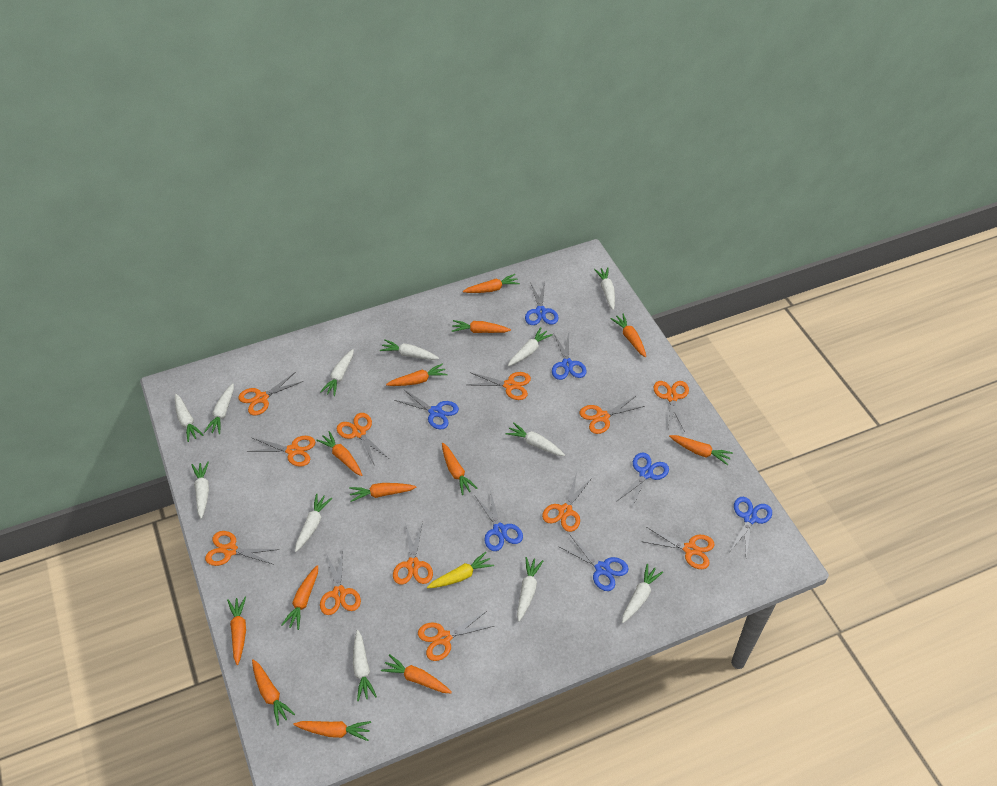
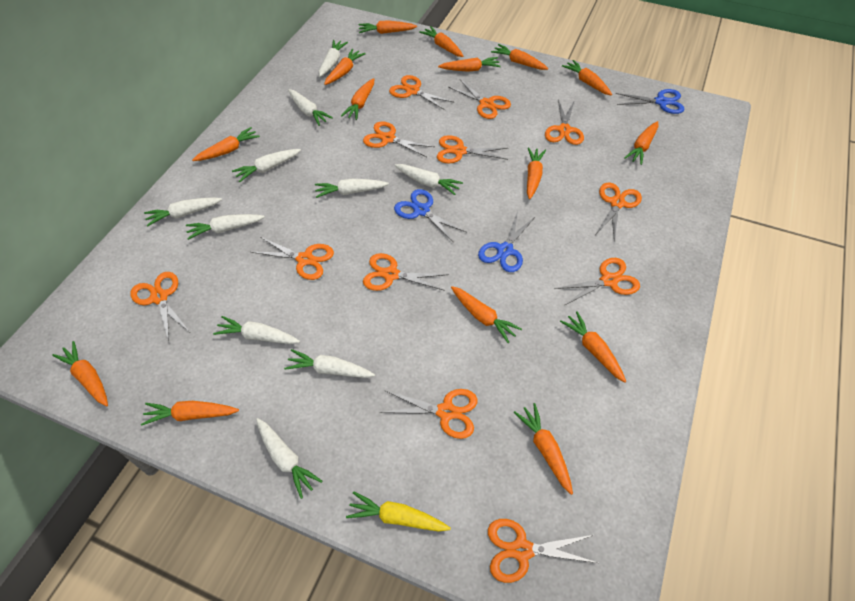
blue scissors: [394,389,459,430] [474,490,523,551] [525,282,559,325] [552,332,587,380] [560,534,629,591] [616,453,669,508] [730,497,772,557] = 7 -> [394,189,466,243] [478,211,536,272] [615,89,685,114] = 3
orange carrot: [227,597,246,665] [252,659,295,725] [281,565,318,630] [293,721,371,741] [316,431,362,476] [349,483,416,502] [381,654,452,693] [386,363,447,386] [442,443,478,495] [452,320,511,333] [463,274,520,293] [610,314,646,357] [669,435,733,465] = 13 -> [52,341,108,406] [141,401,239,426] [192,127,260,161] [324,49,366,85] [341,78,374,120] [359,20,417,34] [419,26,463,57] [438,57,501,72] [451,286,522,343] [491,44,548,70] [514,403,573,495] [527,147,546,199] [560,311,626,383] [562,60,612,95] [624,121,658,165] = 15
white carrot: [175,394,204,442] [192,462,209,519] [204,383,234,434] [295,493,332,552] [320,349,354,396] [353,630,377,701] [380,339,439,360] [505,422,565,456] [508,327,553,366] [517,557,543,621] [594,267,615,310] [622,564,663,623] = 12 -> [144,197,222,226] [186,214,265,240] [213,316,300,344] [232,149,301,182] [256,418,322,499] [284,349,375,378] [288,89,333,126] [315,179,389,198] [319,40,348,77] [395,164,463,195] = 10

